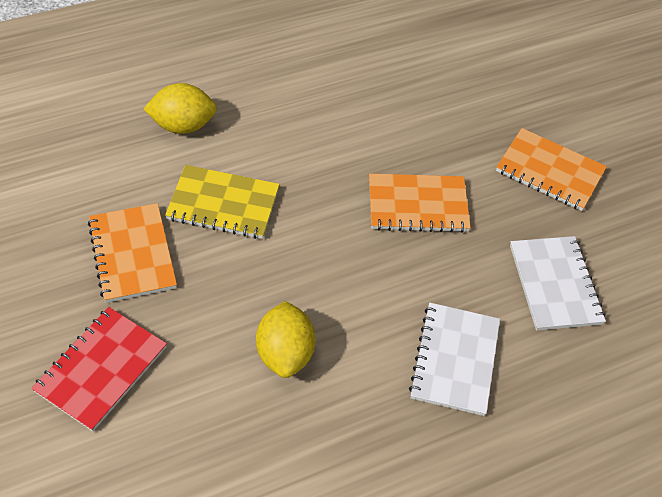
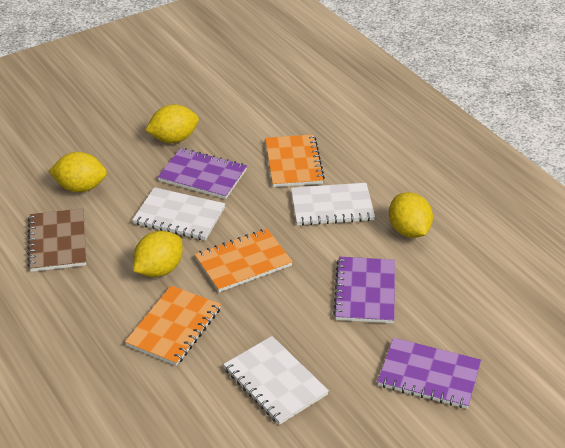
brown notebook: none = 0 -> [27,208,86,272] = 1
purple notebook: none = 0 -> [158,148,247,199] [333,256,395,323] [377,338,481,409] = 3
red notebook: [31,307,167,432] = 1 -> none = 0
white notebook: [409,302,500,416] [510,236,606,331] = 2 -> [132,187,225,240] [223,336,329,425] [291,183,375,226] = 3
yellow lemon: [144,83,217,134] [256,301,316,378] = 2 -> [48,152,107,192] [133,231,183,277] [145,104,199,143] [389,192,433,238] = 4
yellow notebook: [165,165,280,239] = 1 -> none = 0

